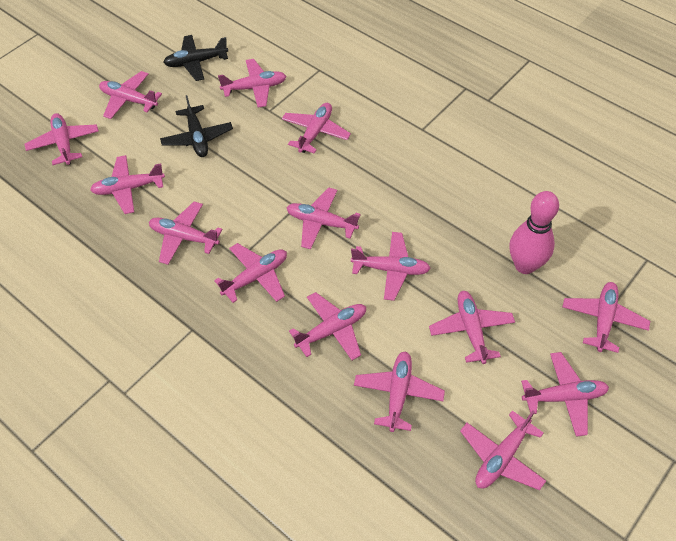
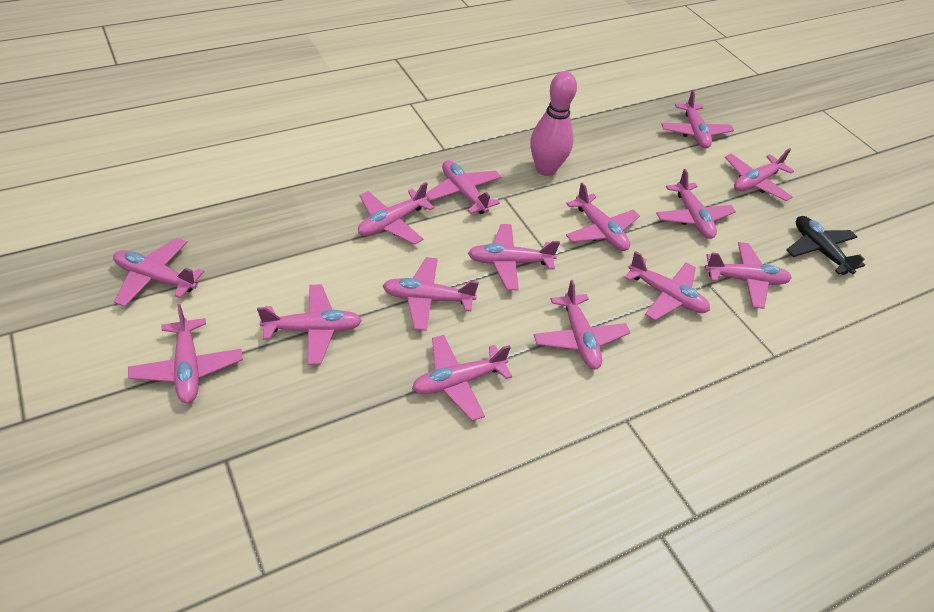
black plane: [160,95,233,157] [163,35,228,81] = 2 -> [787,216,865,275] = 1

